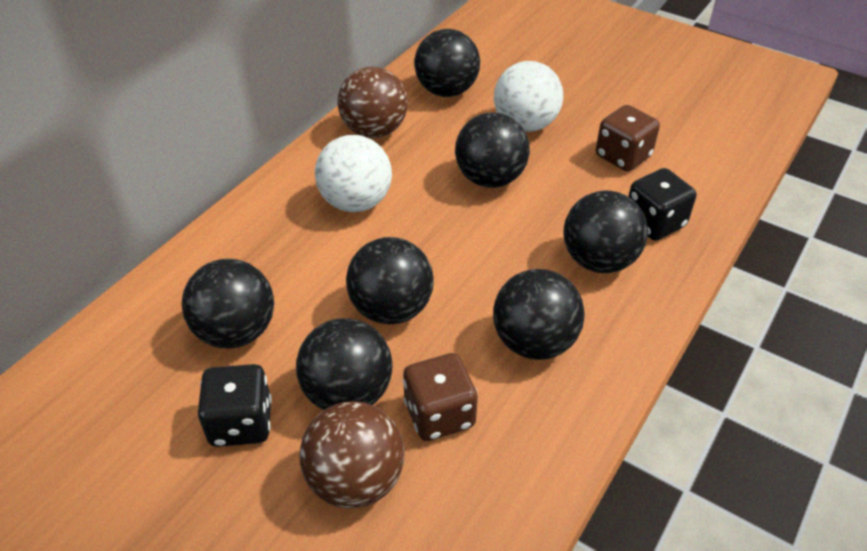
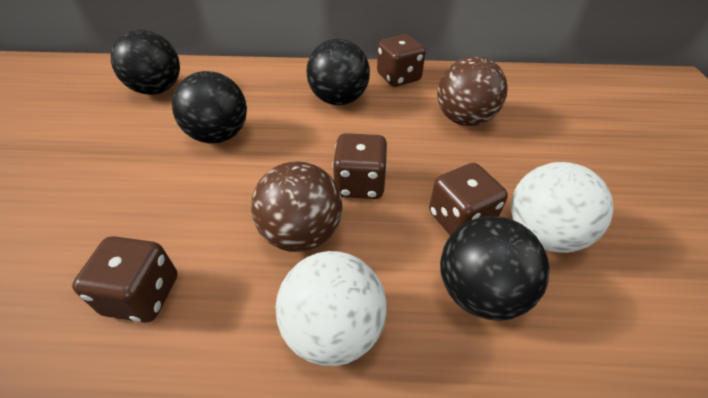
black ball: [182,259,274,348] [296,318,393,410] [346,237,434,324] [414,29,480,97] [455,112,530,188] [493,269,585,360] [563,191,648,273] = 7 -> [111,30,180,95] [172,71,247,144] [306,39,370,105] [440,216,550,321] = 4
black dice: [198,364,272,447] [628,168,697,241] = 2 -> none = 0
brown dice: [403,353,478,441] [596,105,660,172] = 2 -> [72,236,177,323] [333,133,387,199] [377,34,426,87] [429,163,508,236] = 4

